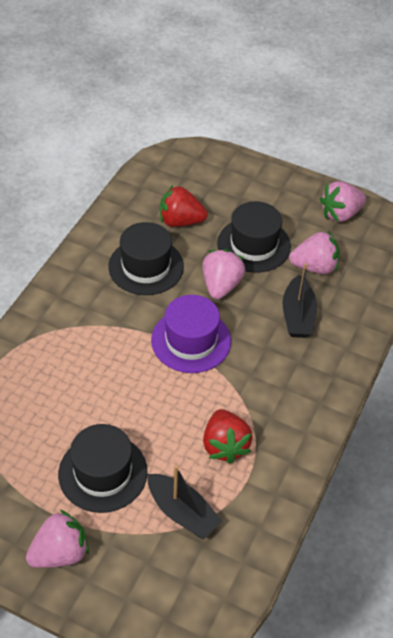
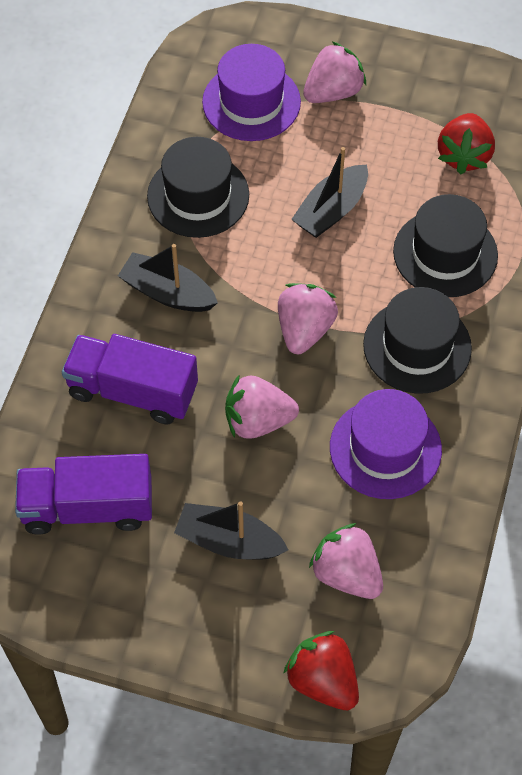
black boat: [148,465,222,539] [282,263,317,338] = 2 -> [118,244,218,312] [174,501,289,560] [291,147,368,238] = 3
purple hat: [151,295,231,373] = 1 -> [202,44,301,141] [330,389,442,499] = 2
purple truck: none = 0 -> [15,454,152,535] [62,334,198,424] = 2

